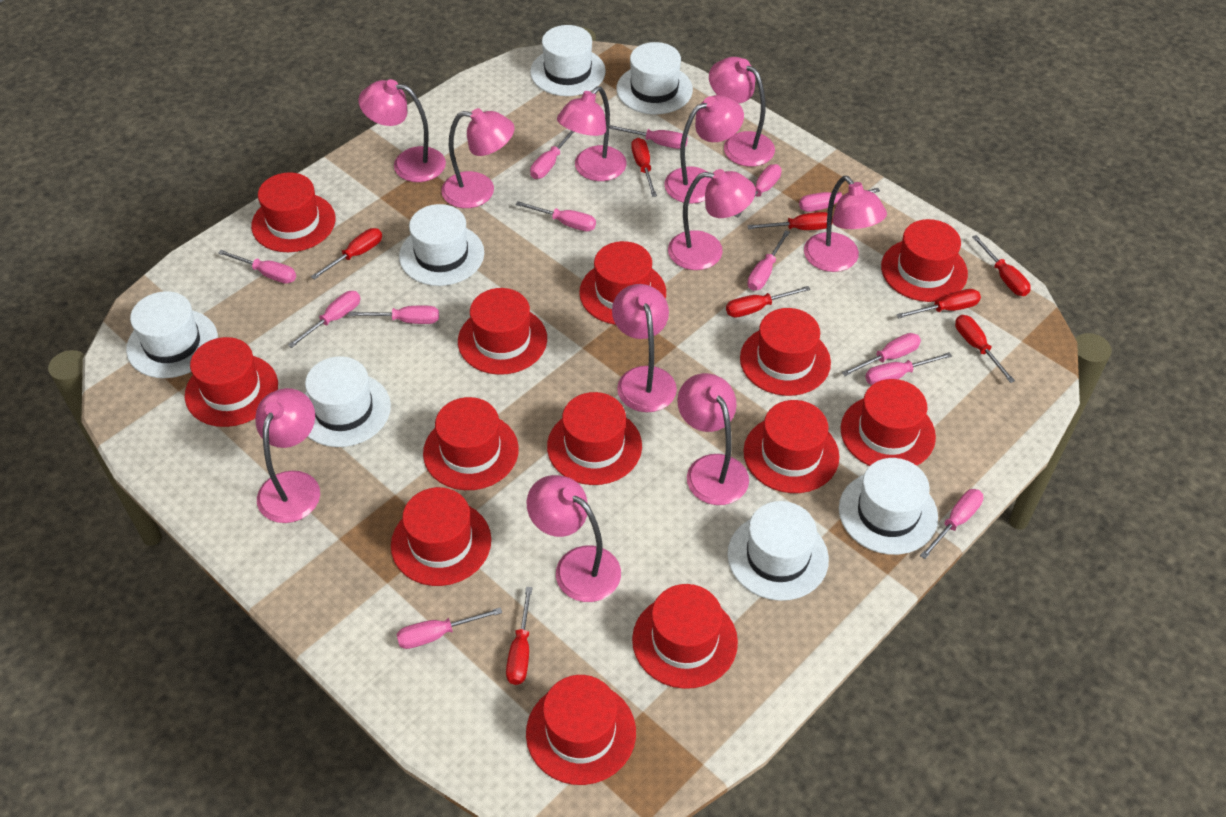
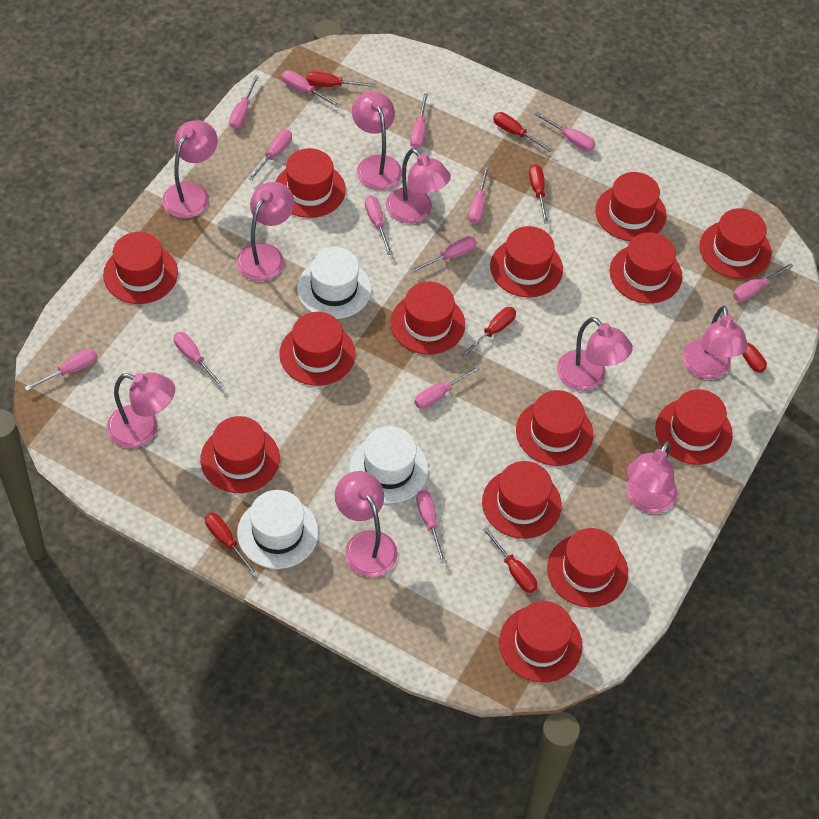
pink lamp: [255,388,320,523] [358,79,446,182] [441,108,515,208] [527,475,621,602] [557,86,626,181] [612,284,677,412] [664,95,744,204] [668,169,756,270] [677,373,749,505] [709,57,775,167] [804,176,887,272] = 11 -> [107,372,175,448] [162,120,218,218] [236,182,295,281] [335,471,398,577] [352,91,402,190] [386,148,451,223] [557,317,633,391] [626,441,677,513] [683,306,748,379] = 9
red hat: [185,337,278,427] [251,172,335,252] [391,487,491,586] [423,397,519,490] [458,288,547,375] [526,675,636,785] [547,392,642,485] [579,241,666,325] [632,584,738,689] [740,308,831,396] [743,400,840,493] [841,379,936,466] [881,219,968,302] = 13 -> [103,232,178,304] [200,416,280,493] [275,148,346,218] [279,312,356,386] [390,282,465,355] [482,461,562,539] [490,226,563,298] [499,601,583,683] [516,390,593,466] [547,528,628,608] [595,172,667,241] [609,232,682,304] [655,389,733,465] [699,208,772,279] = 14
red screwdriver: [311,228,382,279] [506,587,532,685] [631,138,657,197] [726,286,811,317] [747,212,833,230] [896,289,981,319] [955,315,1015,383] [972,235,1031,296] = 8 -> [205,513,258,577] [306,71,376,87] [462,307,516,357] [483,527,537,593] [493,112,553,153] [529,164,549,223] [719,313,767,373] = 7
white hat: [126,291,218,378] [304,356,391,447] [399,204,484,286] [530,25,606,96] [617,42,693,114] [727,501,829,601] [839,458,938,555] = 7 -> [237,490,319,569] [297,247,371,319] [349,426,429,503] = 3

